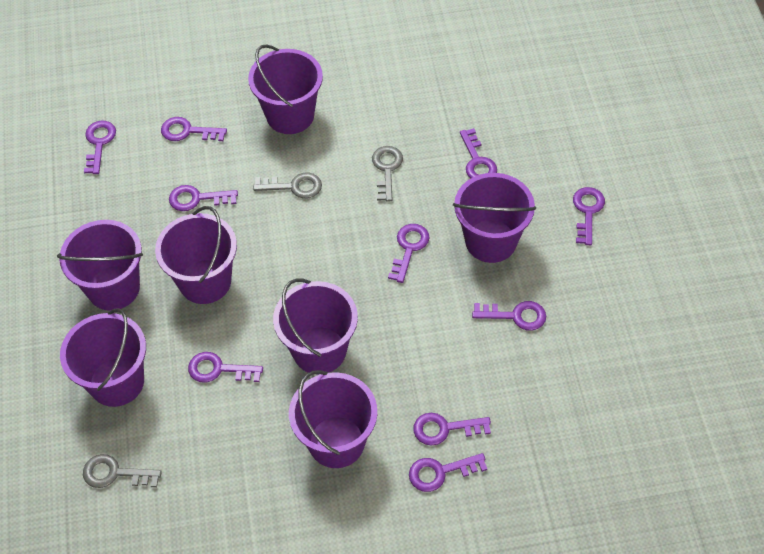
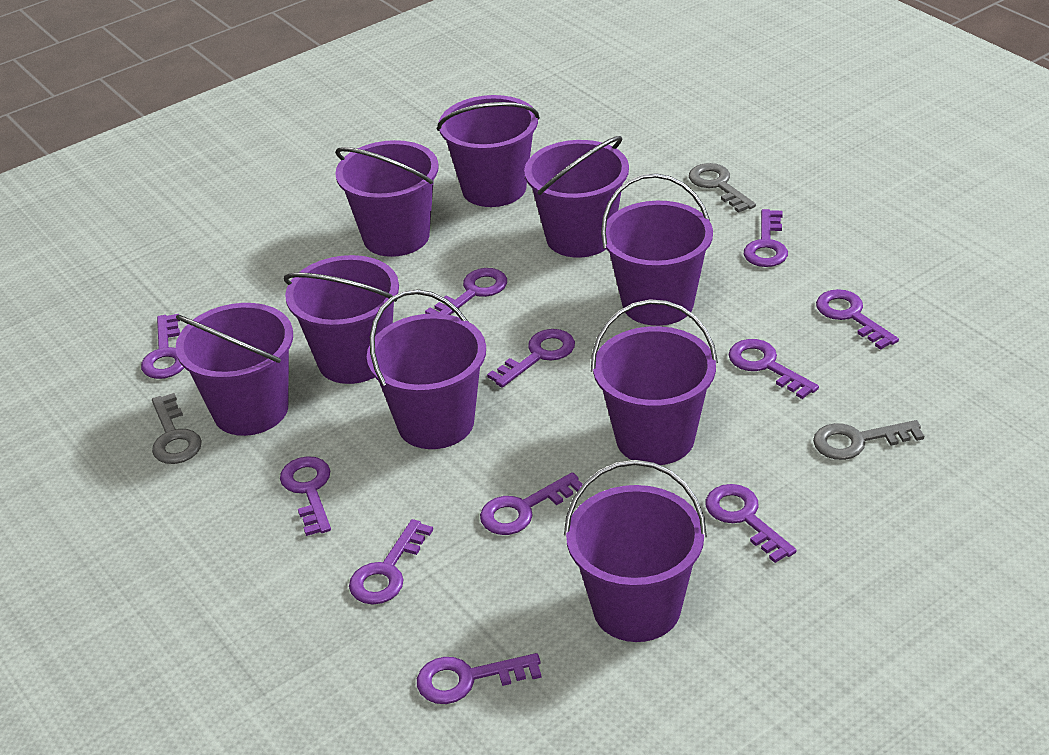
purple bucket: [57,220,143,311] [60,308,146,407] [155,206,237,304] [248,44,323,134] [273,278,358,373] [289,370,377,468] [453,173,536,263] = 7 -> [175,303,293,436] [284,255,399,384] [335,140,439,257] [367,289,486,449] [437,95,540,207] [524,136,629,258] [564,460,707,642] [591,299,718,465] [601,173,713,326] = 9
purple key: [84,121,116,174] [161,117,227,141] [169,185,238,211] [188,352,263,383] [388,224,429,283] [409,453,487,492] [413,413,491,445] [460,128,497,178] [472,301,546,331] [573,187,605,245] = 10 -> [141,314,184,379] [280,456,331,536] [349,519,433,604] [417,653,542,704] [425,268,507,315] [480,472,583,535] [487,329,575,388] [706,484,797,563] [728,339,819,399] [744,209,788,267] [816,289,899,350] = 11

